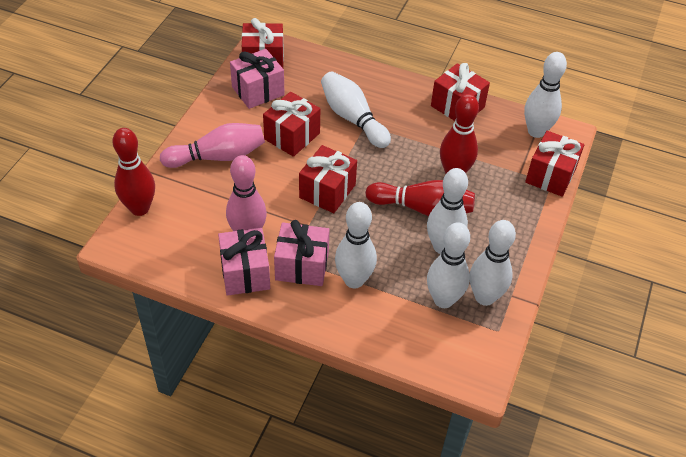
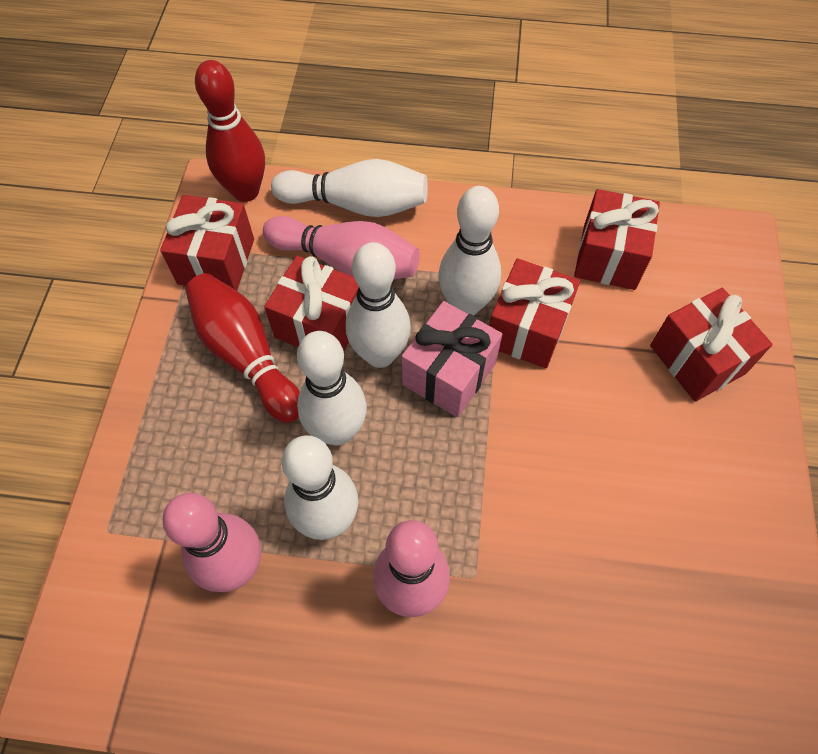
pink bowling pin: [160,123,265,168] [226,155,267,231] = 2 -> [163,493,261,592] [263,216,420,279] [373,520,450,617] = 3
pink gift: [218,228,270,296] [230,49,285,109] [274,220,330,286] = 3 -> [402,301,502,418] = 1
red bowling pin: [113,128,155,216] [365,180,475,216] [440,94,479,174] = 3 -> [185,273,300,423] [195,60,265,202] = 2
white bowling pin: [321,71,391,148] [335,202,377,289] [427,168,468,254] [427,222,470,308] [470,220,516,306] [524,52,567,138] = 6 -> [271,159,428,217] [282,435,358,540] [297,331,367,445] [346,242,411,368] [438,186,501,316] = 5

